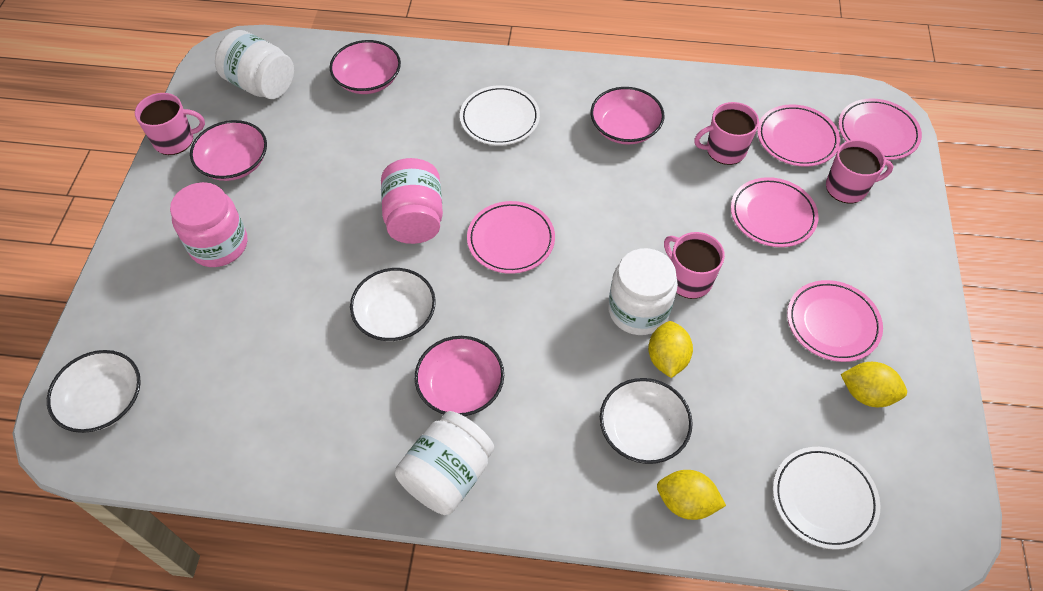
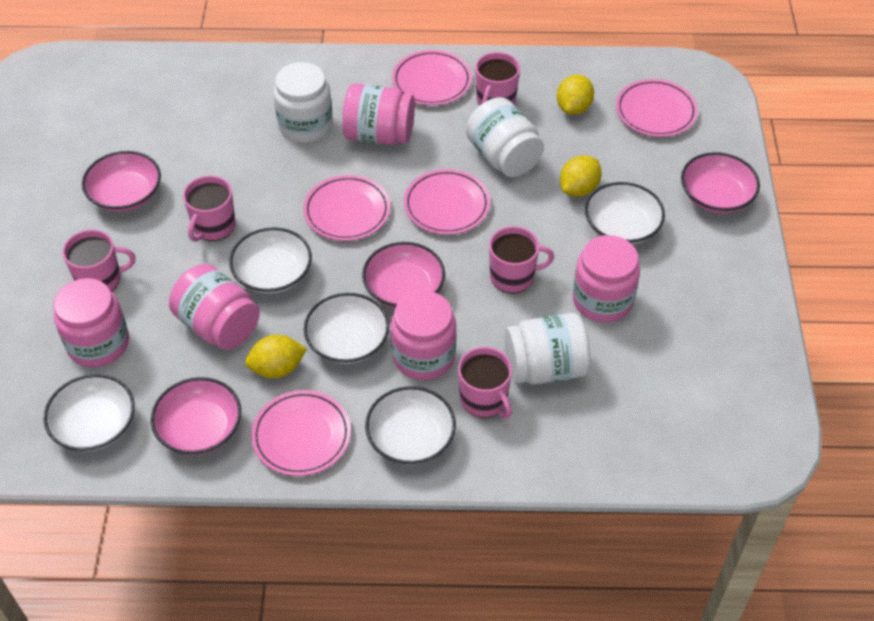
pink jar: [170,182,247,267] [381,158,443,244] = 2 -> [53,278,129,367] [169,264,260,350] [342,84,415,145] [391,291,456,380] [573,235,640,323] = 5
pink mug: [135,93,205,155] [664,232,725,299] [694,102,759,165] [826,140,894,204] = 4 -> [62,230,135,292] [183,176,235,242] [458,347,512,419] [475,52,520,106] [489,226,554,293] = 5
white bowl: [47,350,141,433] [350,268,436,341] [600,378,693,464] = 3 -> [43,374,135,451] [229,227,312,294] [304,293,389,364] [365,386,456,465] [585,182,665,245] = 5
white plate: [460,85,540,145] [773,447,880,550] = 2 -> none = 0

